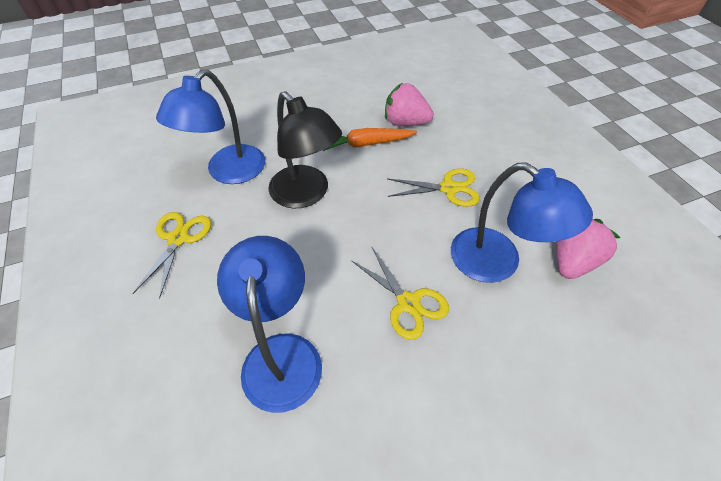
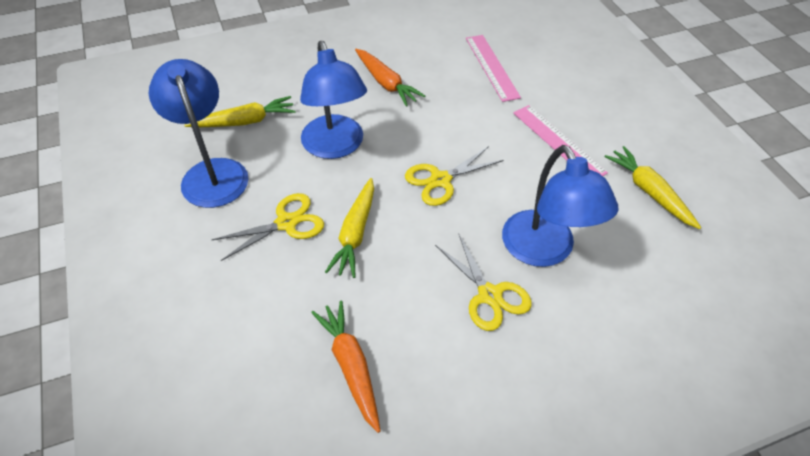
black lamp: [268,91,342,208] = 1 -> none = 0
orange carrot: [323,128,417,151] = 1 -> [311,300,380,433] [355,49,425,107] = 2
pink ruler: none = 0 -> [466,35,521,102] [513,105,608,176] = 2
pink strawberry: [385,83,434,126] [556,219,620,279] = 2 -> none = 0
yellow carrot: none = 0 -> [185,96,296,127] [325,178,374,278] [604,146,701,229] = 3

